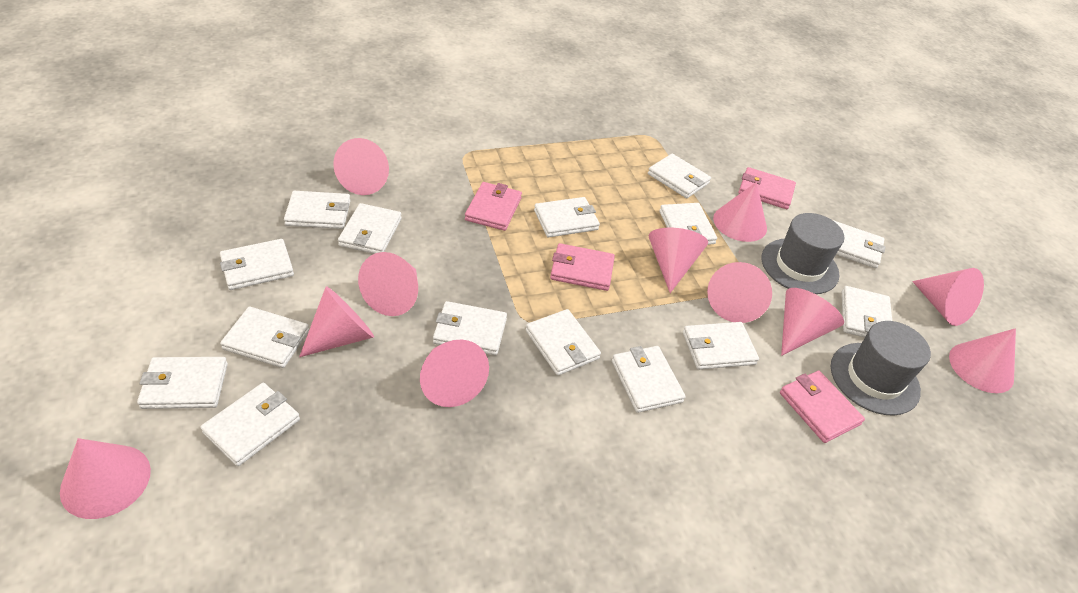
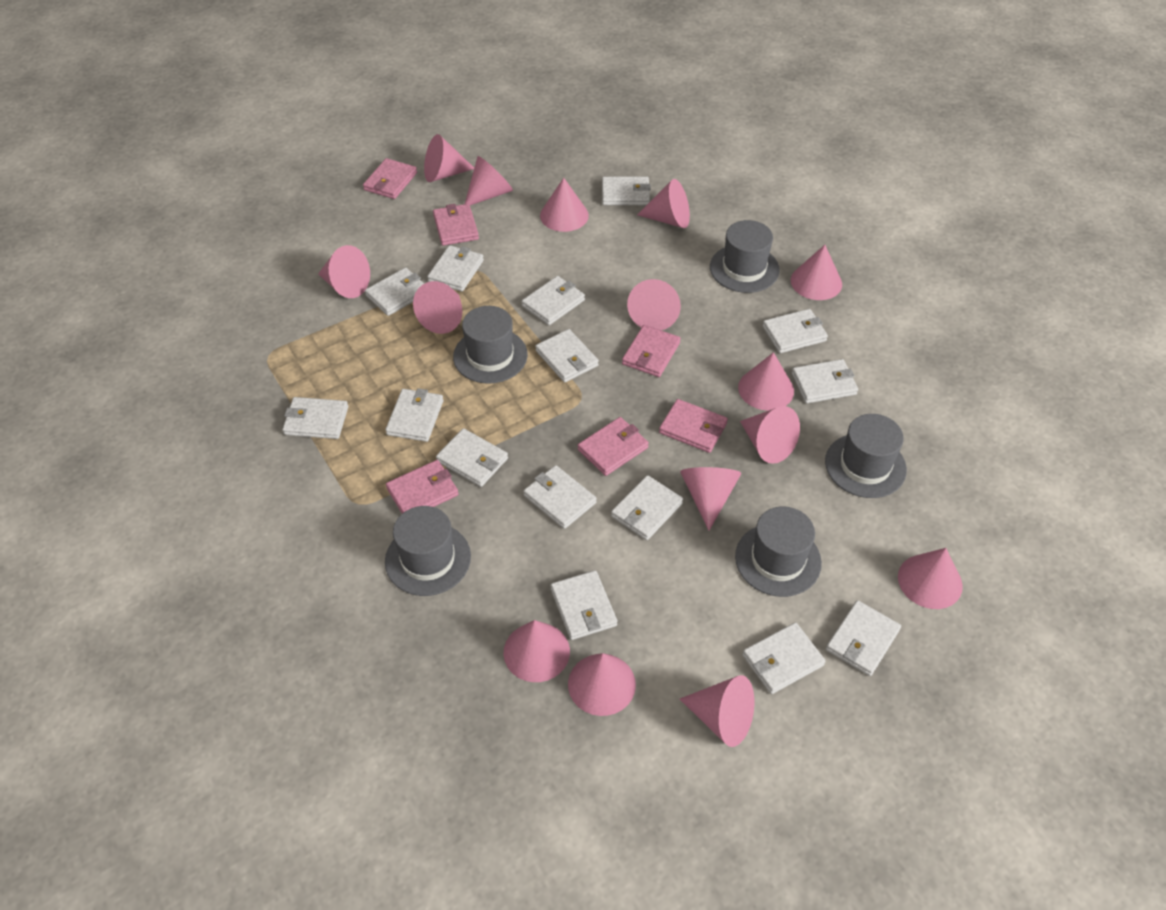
grey hat: [761,213,845,294] [831,321,931,415] = 2 -> [385,506,471,596] [453,306,528,384] [710,220,780,293] [735,506,822,597] [825,414,907,498] = 5
pink cone: [60,438,151,519] [299,286,374,357] [333,138,389,195] [358,252,418,316] [420,339,489,407] [648,228,708,293] [707,262,772,323] [713,182,767,242] [781,288,844,356] [912,268,984,326] [949,328,1016,393] = 11 -> [318,245,370,298] [413,281,462,334] [424,134,474,182] [465,156,513,205] [503,620,570,682] [540,178,589,232] [568,653,636,716] [627,279,681,330] [637,179,690,228] [680,467,742,531] [680,675,754,747] [738,352,794,411] [740,406,800,464] [791,245,842,300] [898,548,963,609] = 15
pink wallet: [465,182,522,231] [550,243,615,291] [738,167,796,209] [780,371,865,443] = 4 -> [363,158,417,199] [386,460,458,514] [433,204,479,246] [578,417,649,476] [622,325,681,377] [659,399,728,453] = 6

